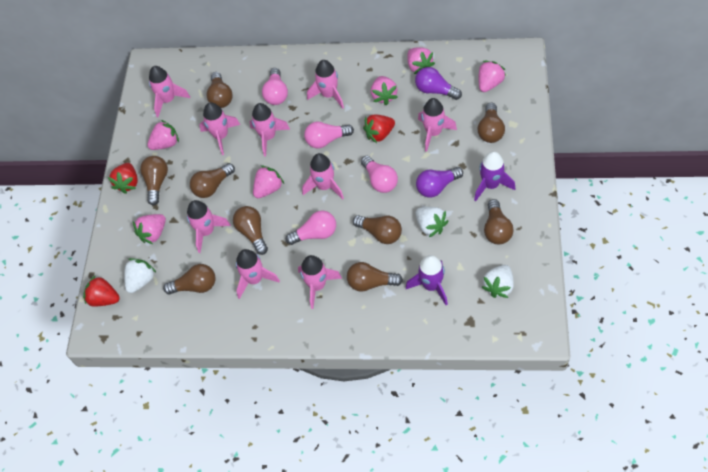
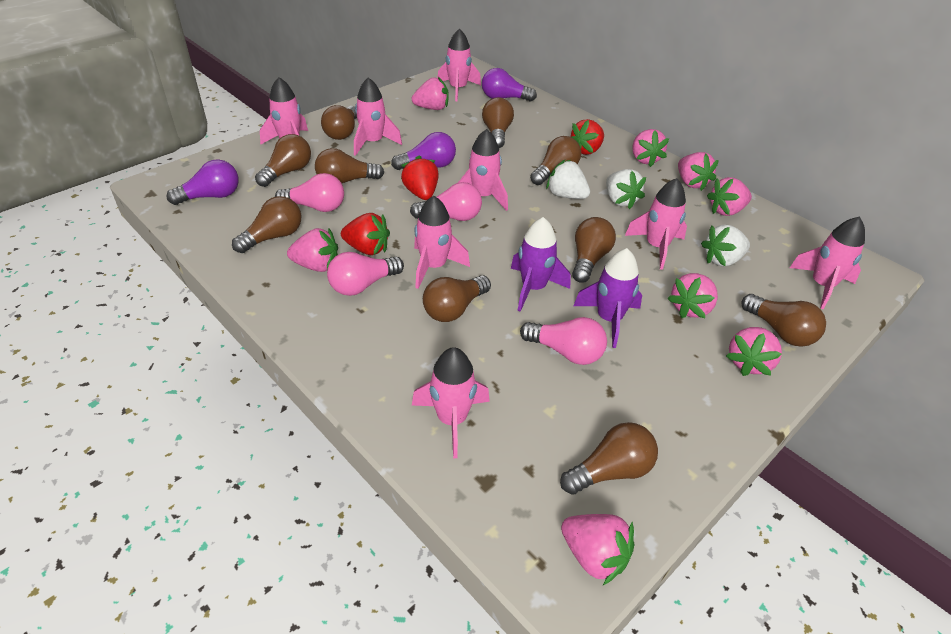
brown light bulb: [140,156,168,205] [163,264,215,295] [190,163,235,198] [207,72,233,108] [233,206,268,255] [347,262,403,292] [353,215,402,244] [478,102,505,143] [484,199,514,244] = 9 -> [232,196,301,253] [255,134,311,187] [315,148,384,183] [321,105,357,140] [423,275,491,322] [482,97,514,148] [530,136,581,185] [560,422,658,495] [572,217,616,283] [741,294,826,347] = 10
pink rocket: [149,66,190,117] [187,200,231,253] [199,102,240,155] [236,249,280,299] [250,103,290,156] [298,255,342,309] [302,153,344,200] [307,60,344,109] [418,98,457,152] = 9 -> [260,77,308,145] [354,77,402,156] [412,347,490,458] [414,196,470,289] [437,28,481,101] [458,129,508,211] [625,178,687,270] [790,216,865,309] = 8
pink strawberry: [133,214,166,244] [147,120,179,150] [253,165,284,198] [371,76,398,105] [407,47,435,74] [478,61,506,92] = 6 -> [287,228,338,272] [412,77,449,110] [561,514,634,585] [633,129,669,167] [667,273,718,318] [678,152,719,191] [707,177,752,216] [726,327,782,376] = 8
purple light bulb: [415,67,462,100] [416,167,463,198] = 2 -> [167,159,239,205] [391,132,456,170] [482,68,537,102] = 3

